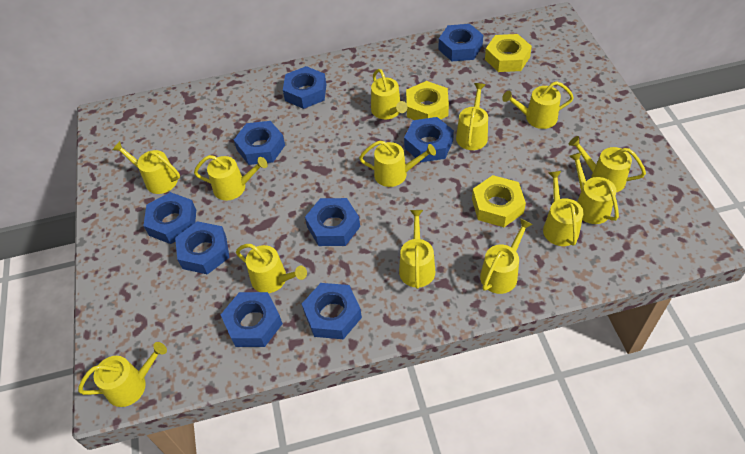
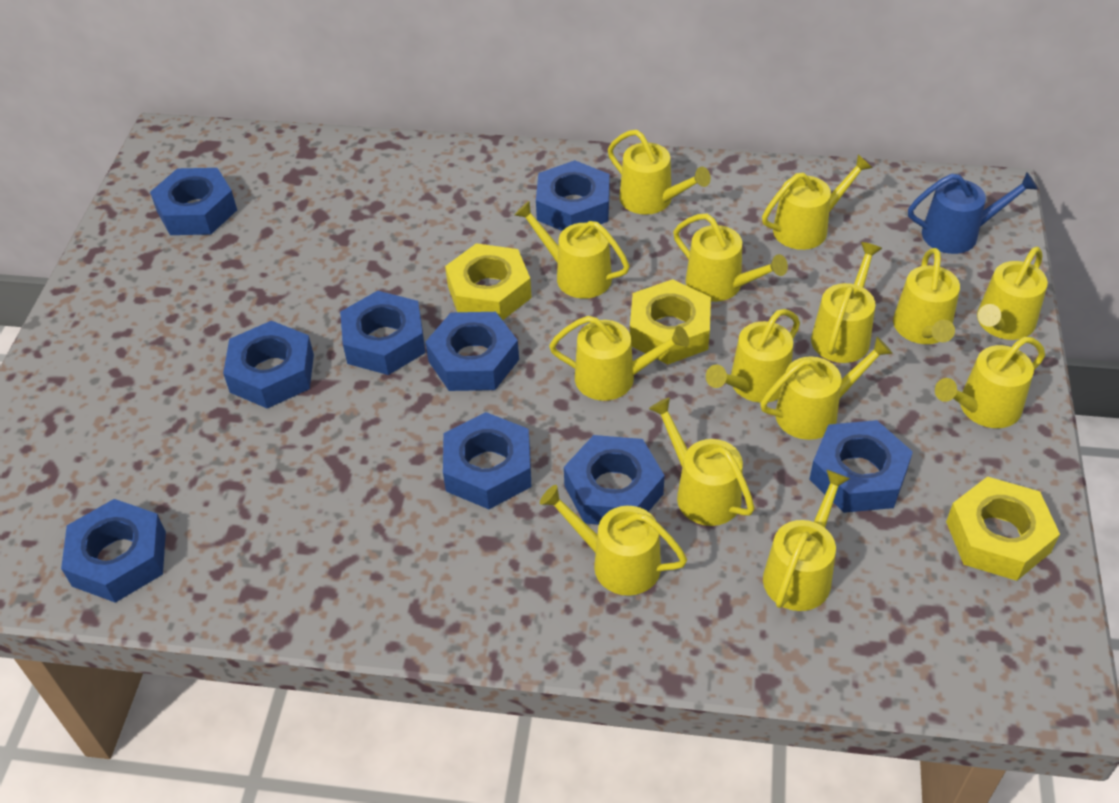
blue watering can: none = 0 -> [908,173,1038,254] = 1
yellow watering can: [78,342,167,407] [113,141,180,194] [194,155,268,200] [236,244,307,293] [359,141,436,187] [371,69,408,119] [399,210,435,289] [456,83,488,150] [480,219,533,294] [502,81,574,129] [543,171,583,246] [569,136,646,192] [569,152,619,224] = 13 -> [515,201,629,299] [540,485,687,596] [549,316,689,401] [608,130,711,215] [649,397,755,526] [673,214,788,302] [706,309,800,403] [760,337,893,440] [762,154,872,250] [763,470,850,611] [811,242,882,363] [893,248,960,344] [935,337,1045,428] [977,247,1048,340] = 14

